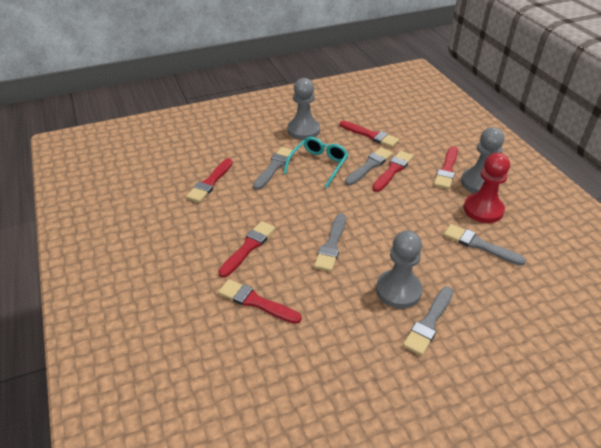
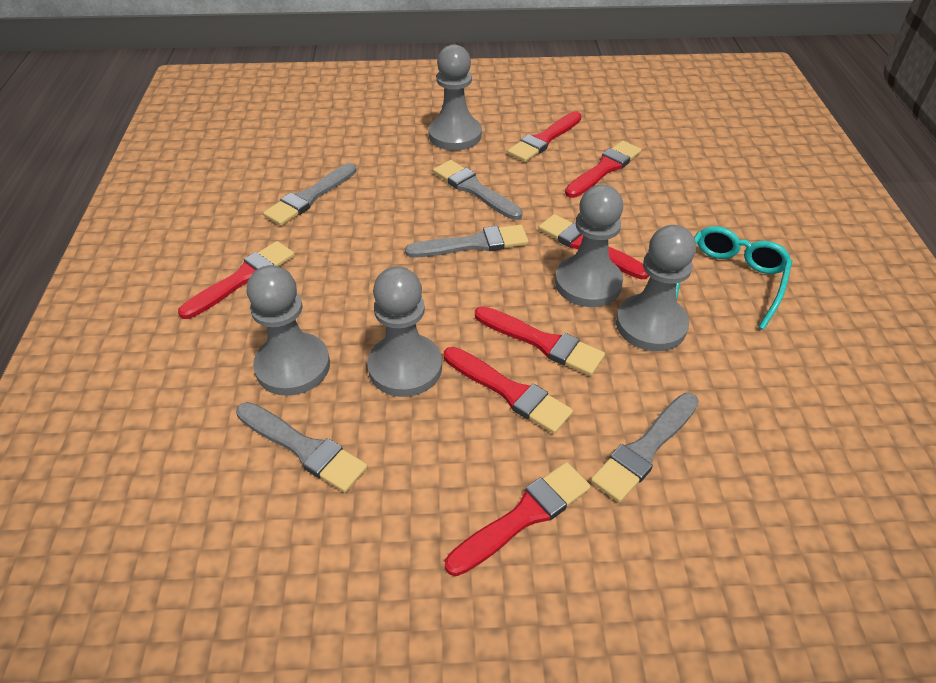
grey pawn: [287,78,320,140] [376,230,422,309] [461,127,504,193] = 3 -> [247,265,330,396] [367,266,442,397] [428,44,482,151] [555,185,623,307] [616,225,696,351] = 5
red brush: [186,158,233,203] [218,221,276,278] [218,279,302,324] [340,121,399,147] [372,151,413,192] [434,146,458,189] = 6 -> [178,241,295,319] [444,347,573,434] [445,462,591,576] [475,306,605,376] [507,111,582,162] [539,214,649,280] [565,141,641,198] = 7
red pawn: [464,153,510,223] = 1 -> none = 0

